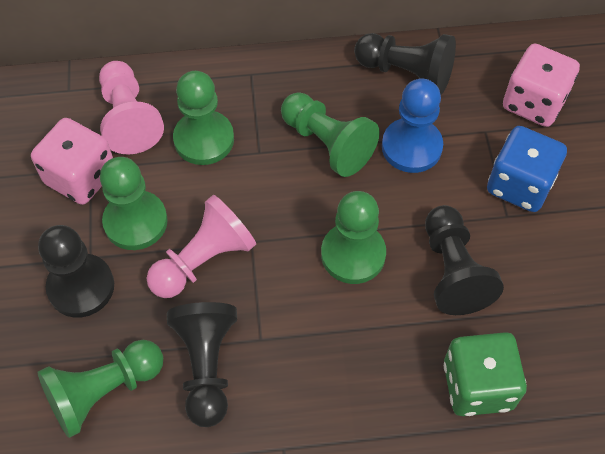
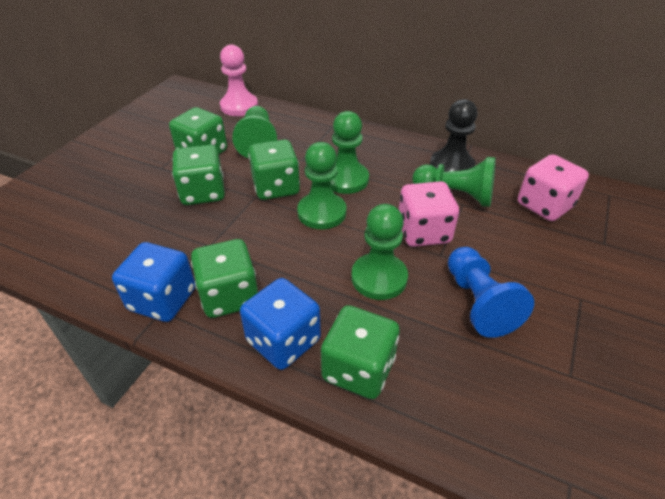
black pawn: [38,225,114,318] [167,302,237,427] [354,33,456,95] [425,205,504,315] = 4 -> [430,99,477,172] = 1
blue dice: [487,126,567,212] = 1 -> [112,242,195,322] [240,278,321,370] = 2
green dice: [444,332,527,416] = 1 -> [169,107,227,154] [172,145,225,205] [191,239,258,318] [248,139,300,200] [321,305,400,399] = 5
pink pawn: [99,61,164,155] [147,195,256,298] = 2 -> [220,45,258,116] = 1

